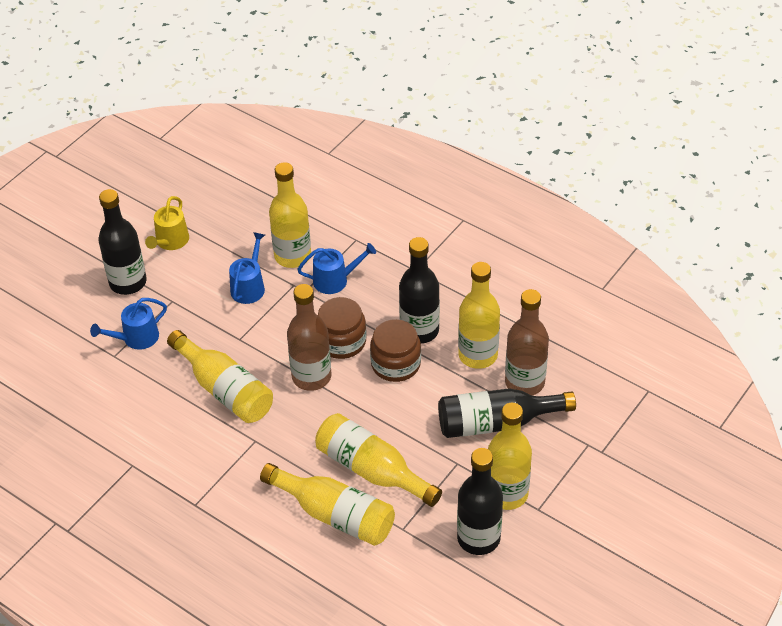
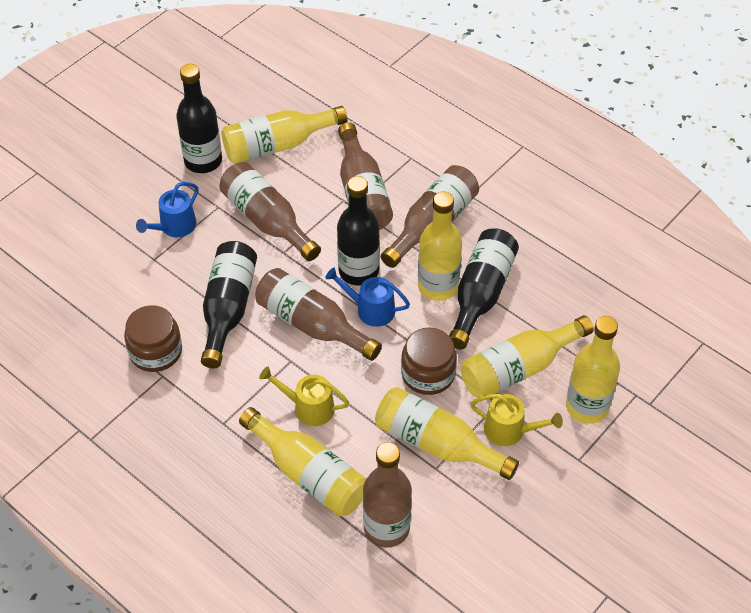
blue watering can: [90,298,167,350] [229,232,265,304] [297,243,376,294] = 3 -> [136,182,199,237] [325,268,410,327] = 2
brown bottle: [287,284,331,391] [505,289,549,395] = 2 -> [219,162,321,261] [255,268,382,361] [338,122,393,230] [363,442,412,548] [381,165,479,268] = 5
yellow watering can: [145,196,189,250] = 1 -> [259,367,349,426] [470,394,563,446] = 2

